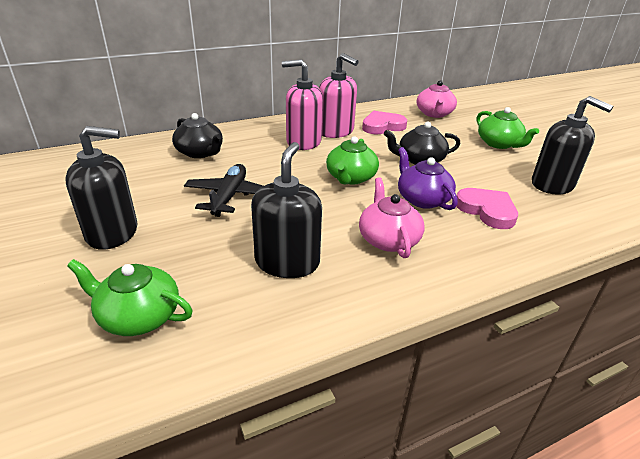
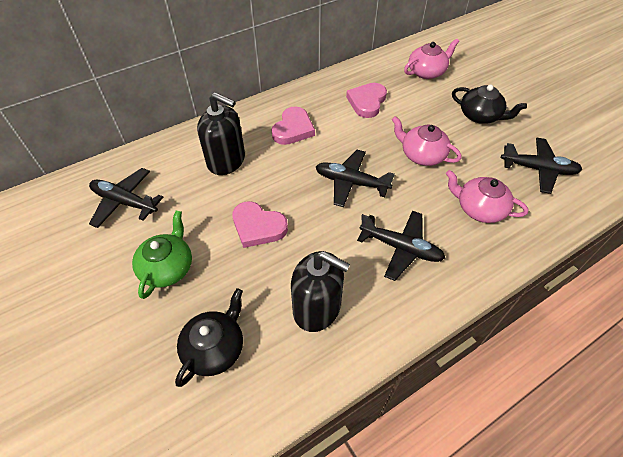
black plane: [184,164,263,217] = 1 -> [89,168,163,228] [316,150,395,207] [357,211,445,281] [501,138,582,194] = 4
black soap dispenser: [65,126,137,250] [251,142,322,278] [532,96,614,195] = 3 -> [197,92,245,175] [291,251,350,332] = 2
green teapot: [67,259,193,336] [326,136,379,184] [477,107,539,149] = 3 -> [132,211,192,299] = 1
pink heart: [362,111,407,134] [456,188,518,229] = 2 -> [232,201,288,248] [271,106,315,145] [346,83,387,118] = 3
pink soap dispenser: [282,59,323,150] [319,53,359,138] = 2 -> none = 0
pink teapot: [359,177,425,258] [416,80,457,118] = 2 -> [392,116,461,166] [404,38,459,79] [446,170,529,223] = 3
purple teapot: [398,147,458,210] = 1 -> none = 0

